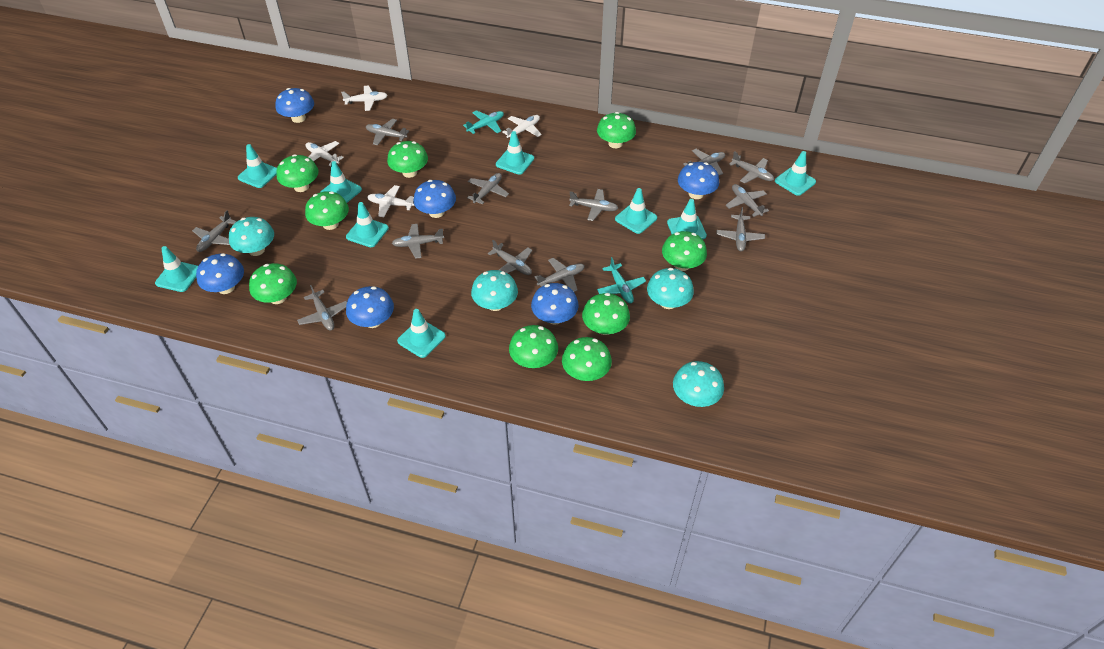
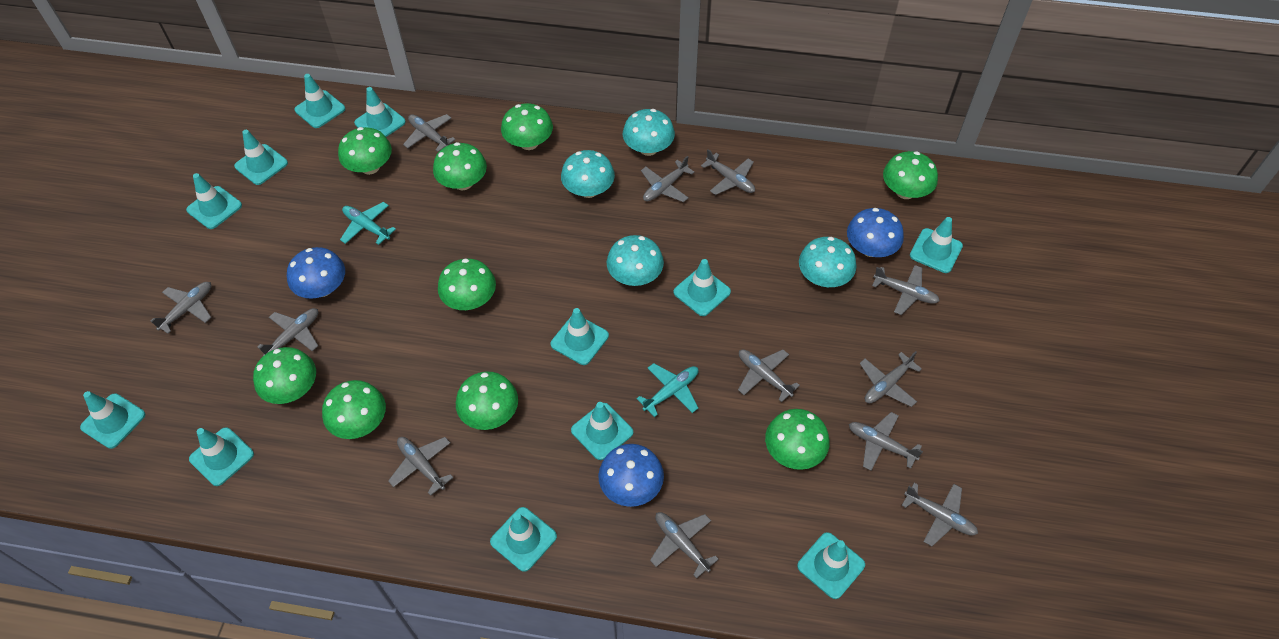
blue mushroom: [196,253,244,294] [276,88,314,123] [346,286,394,328] [413,180,456,218] [531,283,579,325] [678,162,719,199] = 6 -> [287,247,345,299] [598,444,664,507] [847,208,904,257] = 3
turquoise traffic cone: [155,246,198,292] [238,144,277,188] [321,161,362,203] [346,202,389,247] [397,309,446,358] [496,131,534,175] [615,188,657,234] [667,199,707,239] [775,151,816,196] = 9 -> [80,391,145,449] [186,173,242,229] [189,427,254,486] [234,130,288,185] [295,74,345,128] [354,87,406,137] [490,507,557,572] [551,308,609,365] [571,402,633,460] [673,259,731,316] [797,532,865,599] [910,217,963,273] = 12
white plane: [306,141,344,167] [341,85,388,111] [367,185,414,217] [502,115,542,138] = 4 -> none = 0

